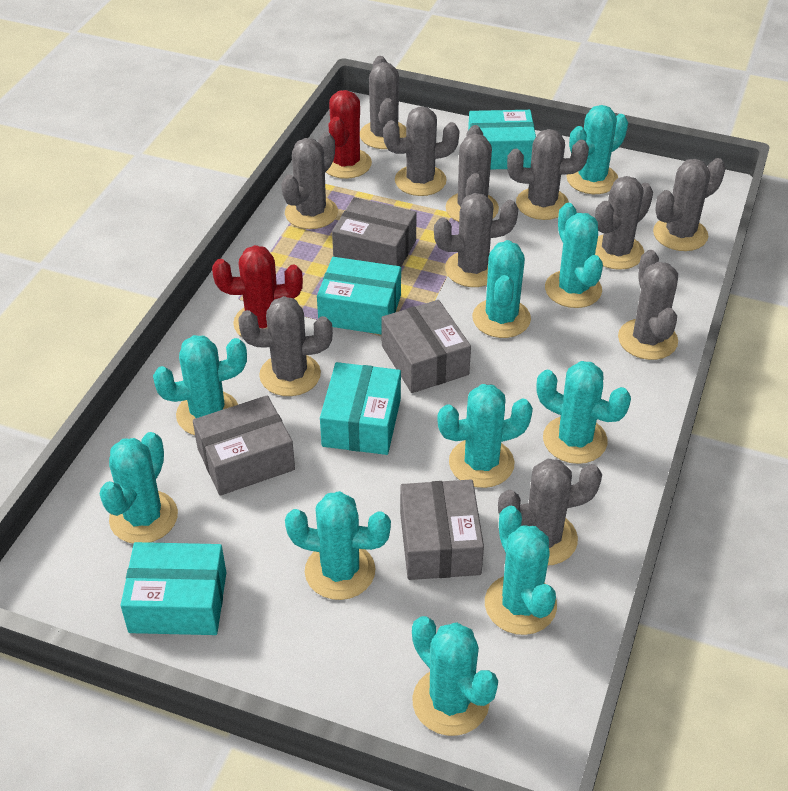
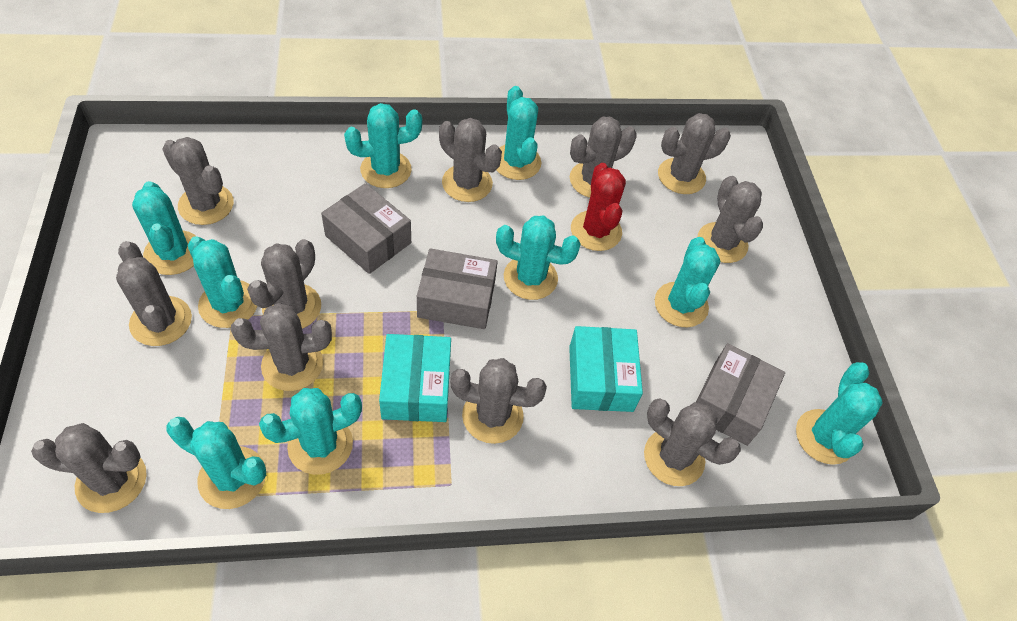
grey box: [193,395,295,496] [332,197,417,267] [381,300,471,393] [400,479,484,580] = 4 -> [321,183,411,274] [417,248,498,329] [696,343,785,446] = 3
red cactus: [212,245,303,337] [326,90,372,179] = 2 -> [571,163,626,251] = 1
turquoise box: [120,542,226,635] [317,257,401,335] [320,362,401,455] [468,110,536,169] = 4 -> [379,334,451,422] [569,326,643,412] = 2
turquoise cactus: [100,432,178,544] [153,335,247,435] [285,491,391,600] [412,616,498,736] [437,384,533,488] [472,240,531,338] [485,506,557,635] [536,361,631,464] [545,203,603,308] [566,105,628,194] = 10 -> [132,181,196,275] [166,417,266,509] [188,236,258,328] [259,388,362,475] [344,103,422,188] [496,216,581,300] [497,86,541,180] [655,237,720,328] [796,362,883,465] = 9

